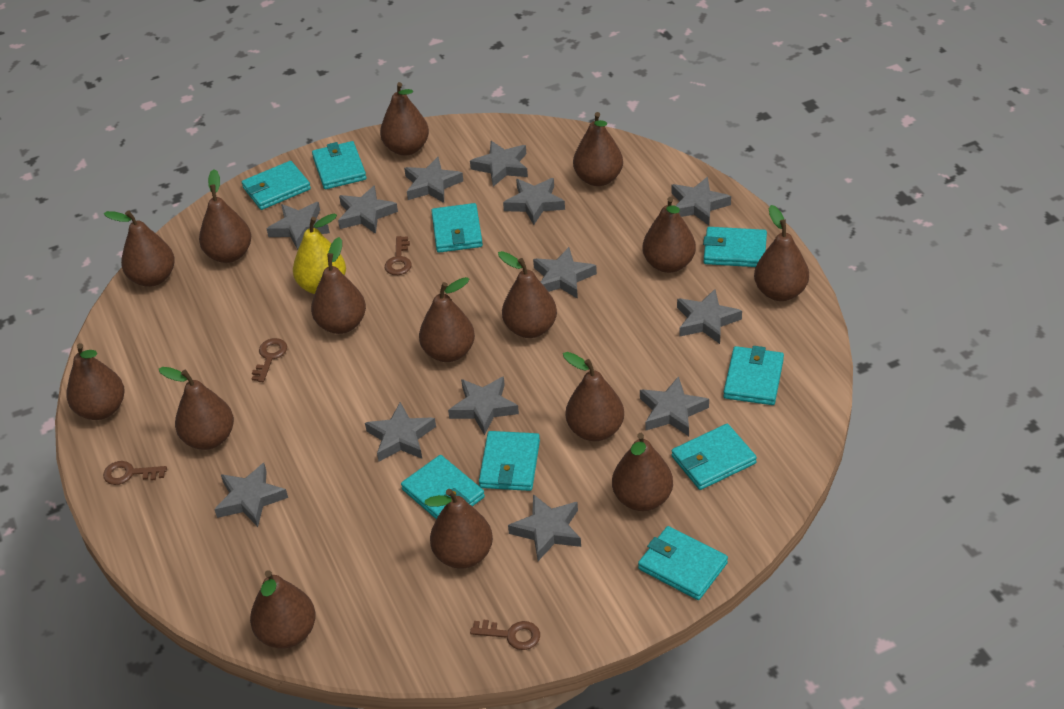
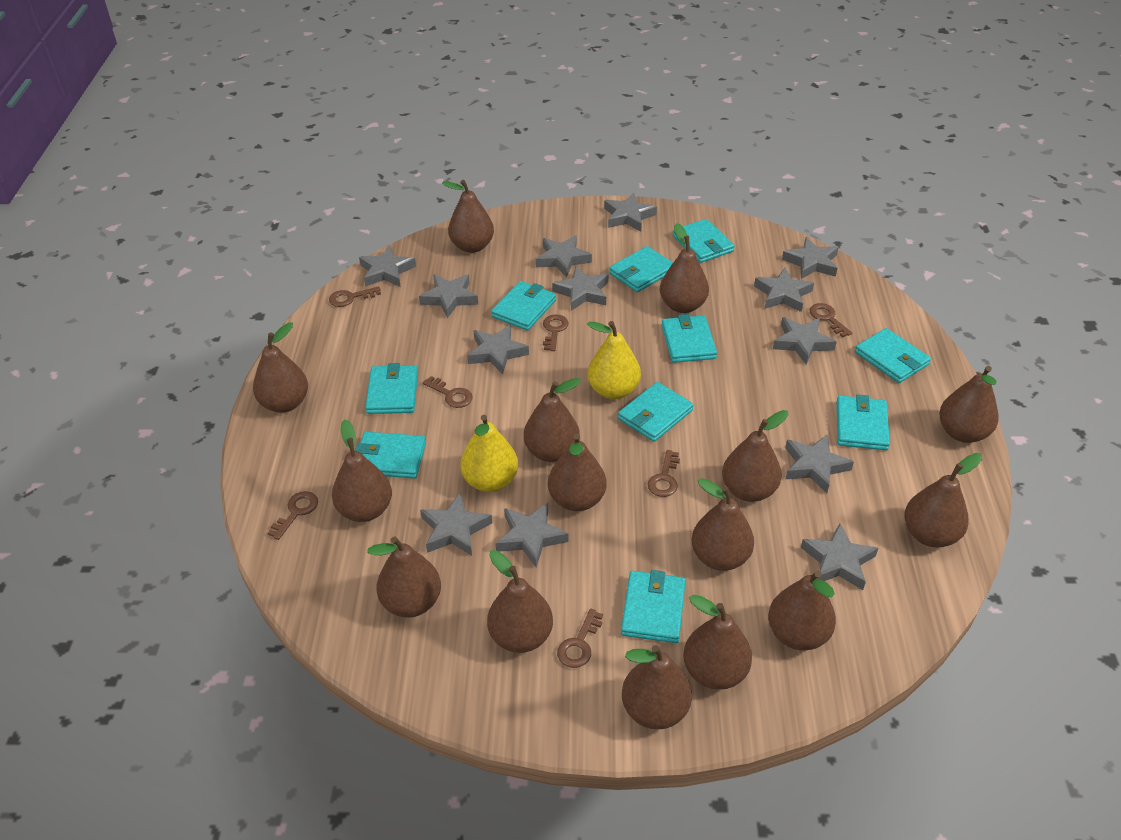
brown key: [103,461,167,485] [252,338,287,382] [385,236,412,275] [470,620,540,650] = 4 -> [268,491,318,540] [329,286,381,307] [423,376,473,408] [543,314,569,351] [557,609,603,668] [648,450,680,497] [810,303,852,338] = 7
turquoise wallet: [242,161,311,210] [312,141,366,189] [401,455,485,520] [431,203,483,253] [479,431,540,491] [638,526,728,600] [672,424,757,490] [703,227,767,267] [723,346,784,405] = 9 -> [355,432,426,479] [365,363,418,414] [491,281,556,331] [609,246,673,292] [618,382,693,442] [621,570,686,643] [661,314,717,363] [673,219,735,263] [836,394,890,450] [855,328,931,383] = 10
yellow pear: [293,213,346,294] = 1 -> [460,415,518,492] [587,321,641,399] = 2

